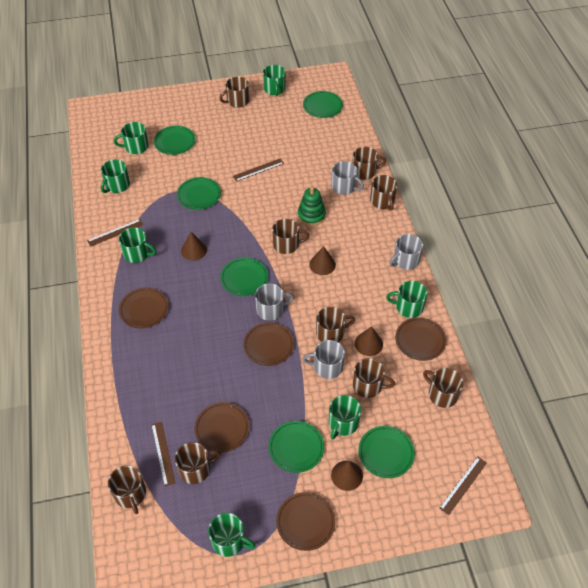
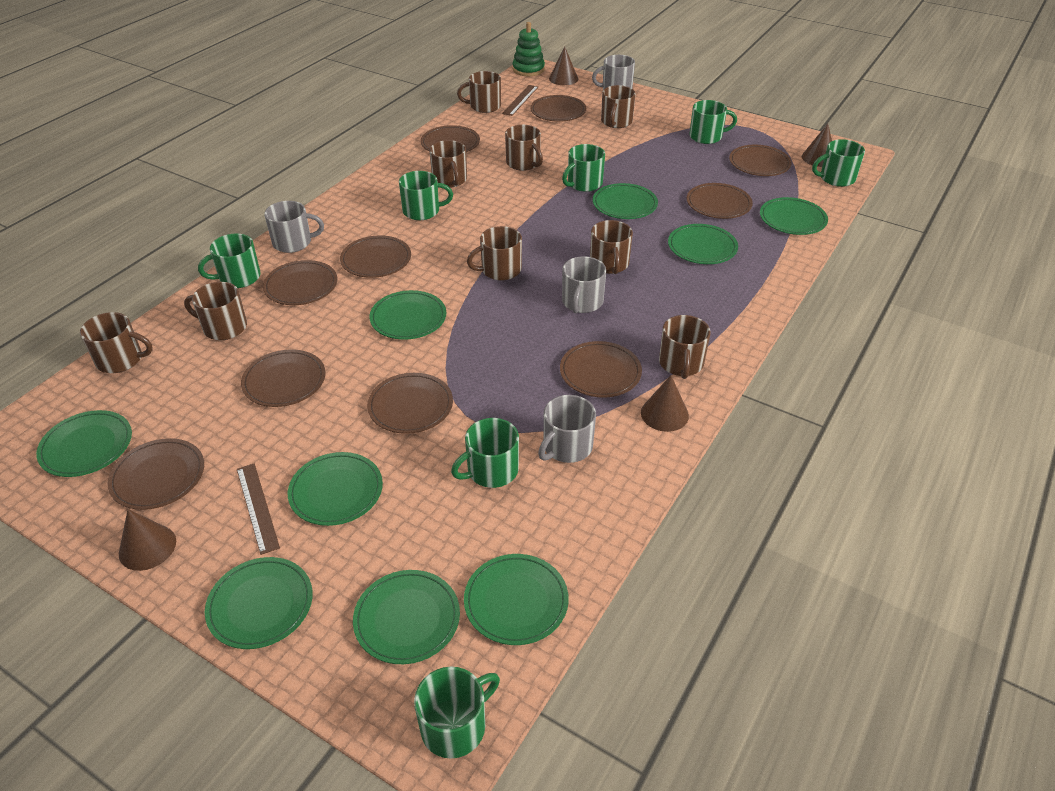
brown plate: [119,288,169,329] [194,402,250,453] [243,322,294,366] [276,492,336,551] [395,317,447,361] = 5 -> [107,438,204,510] [241,349,326,407] [263,260,338,305] [340,235,411,278] [367,373,453,434] [421,125,480,152] [530,95,586,122] [560,341,642,397] [687,183,753,219] [729,145,792,176] = 10
brown ruler: [87,219,143,247] [151,422,176,486] [233,159,284,182] [439,456,487,515] = 4 -> [237,463,280,555] [502,85,538,116] = 2
green plate: [154,126,195,155] [177,177,221,210] [220,258,268,296] [269,421,324,473] [303,91,343,118] [359,426,415,478] = 6 -> [36,410,132,477] [205,557,313,649] [288,452,383,526] [353,570,460,664] [369,290,446,340] [464,554,569,645] [593,183,658,219] [668,224,738,264] [760,197,828,235] = 9

